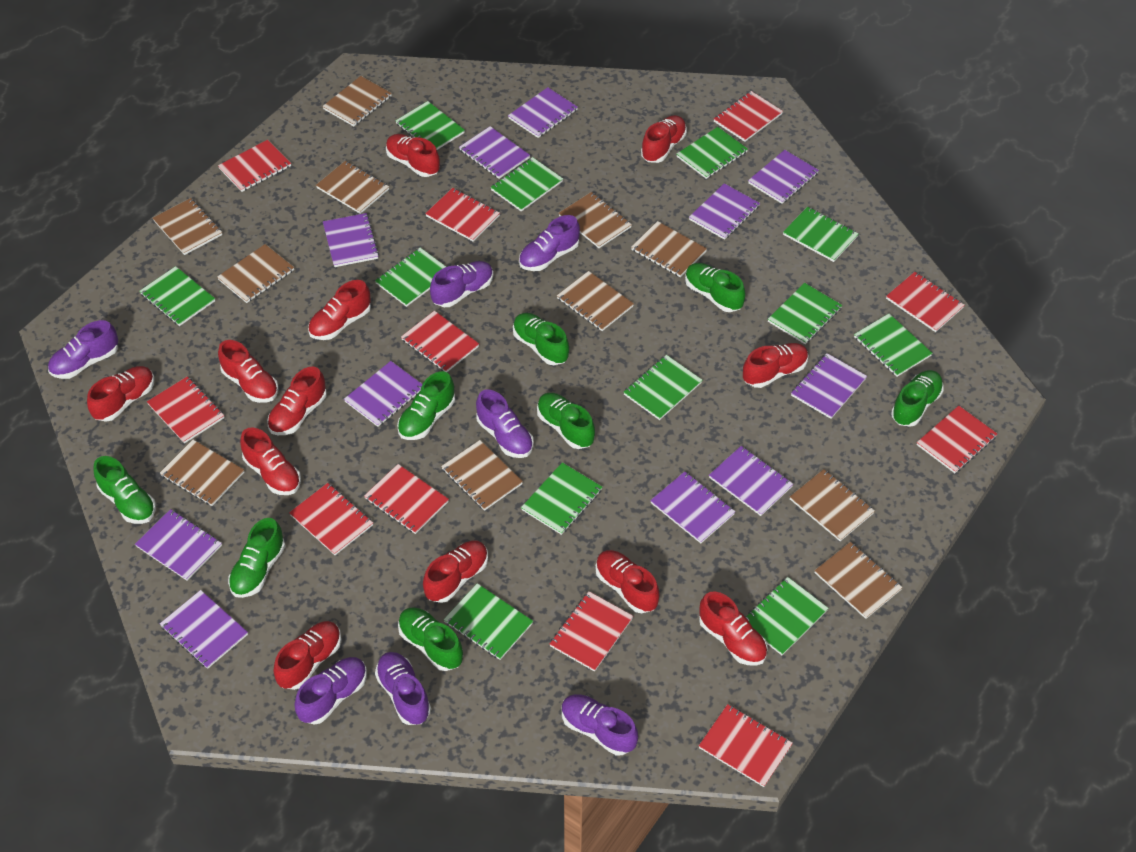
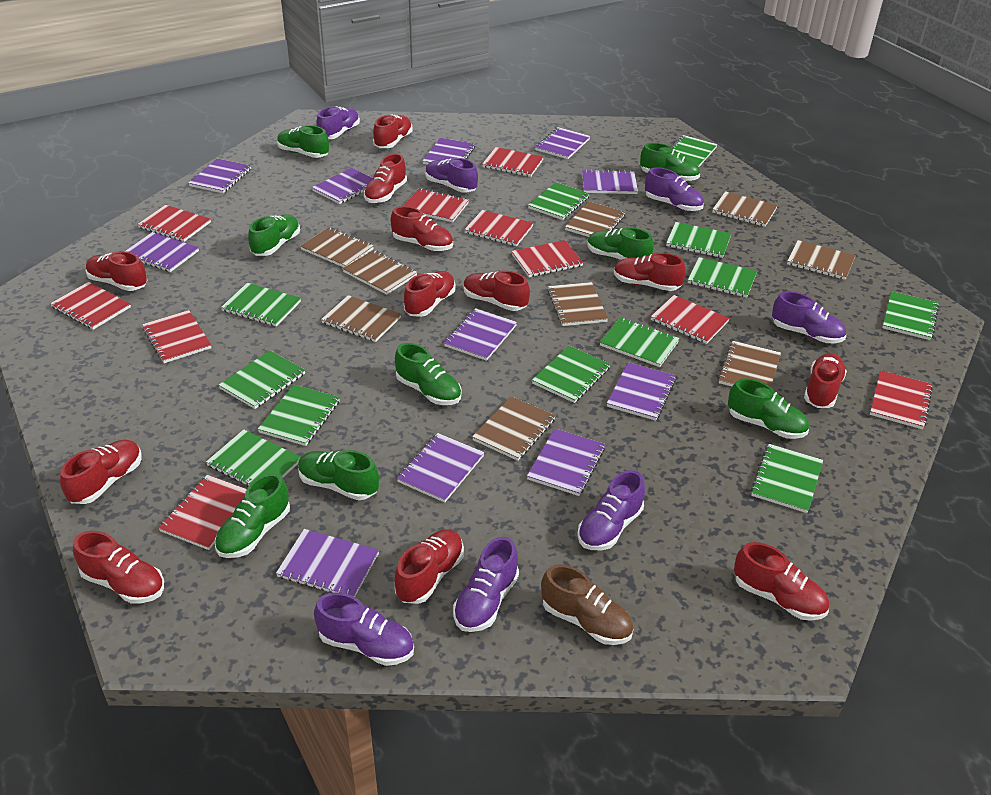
brown notebook: [153,198,222,255] [160,440,244,506] [217,244,294,303] [316,161,389,214] [322,76,392,126] [441,440,523,511] [557,271,634,331] [559,192,632,248] [631,221,707,277] [790,469,875,541] [814,542,903,619] = 11 -> [300,227,374,267] [321,295,401,342] [342,250,418,295] [472,396,556,461] [547,282,608,326] [565,201,626,237] [712,191,778,227] [718,341,781,387] [787,240,856,280] = 9
brown shoe: none = 0 -> [541,565,634,645] = 1
red notebook: [147,377,225,443] [218,140,291,192] [289,483,373,555] [364,464,449,534] [401,311,479,372] [425,188,500,241] [550,591,633,672] [699,704,793,787] [714,91,783,142] [886,272,965,332] [917,406,998,473] = 11 -> [50,282,131,330] [137,205,211,242] [142,310,211,363] [158,475,247,550] [404,189,469,222] [464,210,533,246] [482,147,543,177] [512,240,584,277] [651,295,730,344] [870,370,933,429] = 10

